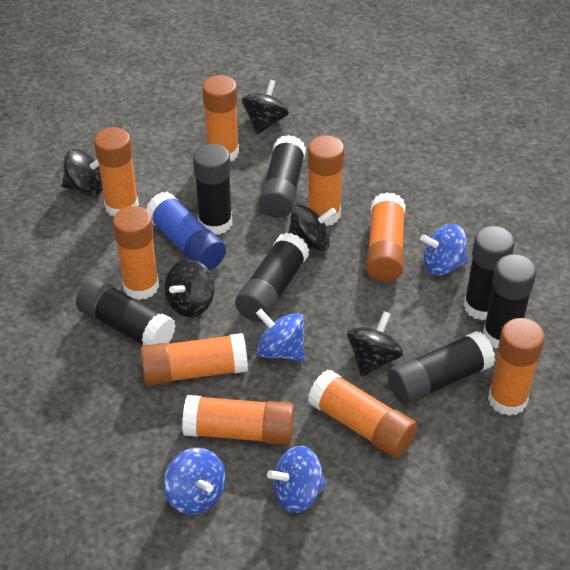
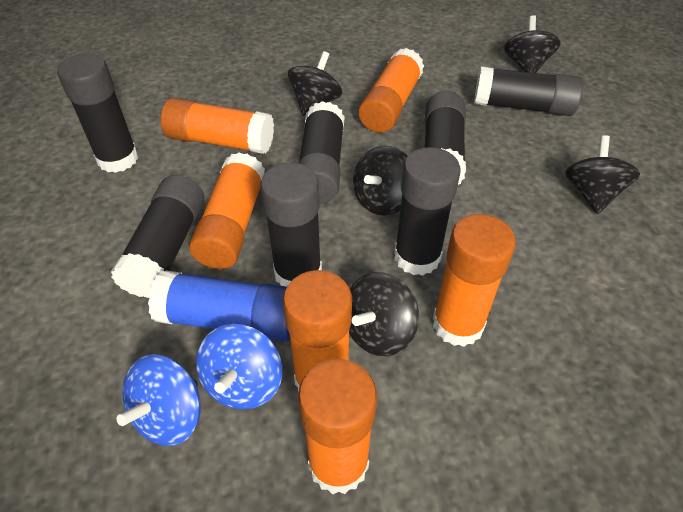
blue spinning top: [164,448,226,514] [256,309,305,361] [267,446,326,513] [420,224,468,276] = 4 -> [117,354,201,446] [196,324,282,409] = 2
orange glue stick: [94,127,139,216] [113,206,159,300] [141,333,248,385] [182,395,294,445] [202,75,239,161] [308,135,344,226] [308,370,417,458] [366,192,406,282] [488,318,545,416] = 9 -> [161,98,274,154] [189,152,265,269] [283,270,352,393] [298,359,377,494] [359,48,424,133] [433,214,516,347] = 6

